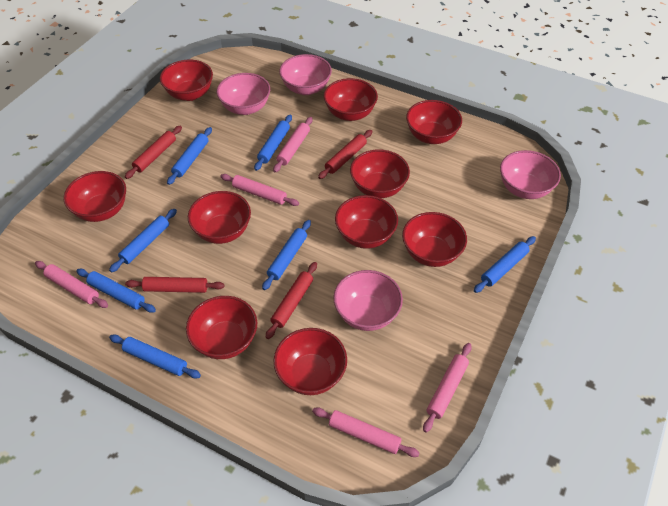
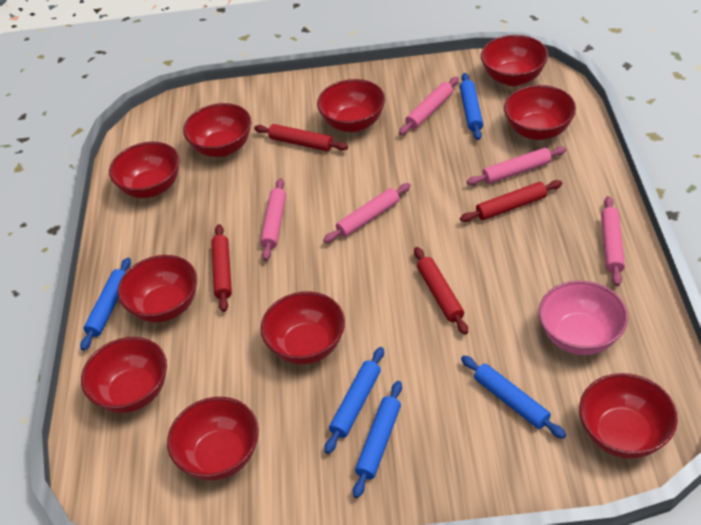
blue rolling pin: [76,269,156,313] [109,209,177,272] [109,334,201,379] [167,127,212,185] [254,115,292,171] [262,220,311,290] [474,236,536,293] = 7 -> [80,258,131,351] [324,347,384,454] [353,381,402,498] [460,73,483,140] [461,355,566,439] = 5
pink bowl: [217,73,270,115] [279,54,332,95] [334,270,403,331] [500,150,561,199] = 4 -> [539,281,628,355] = 1

